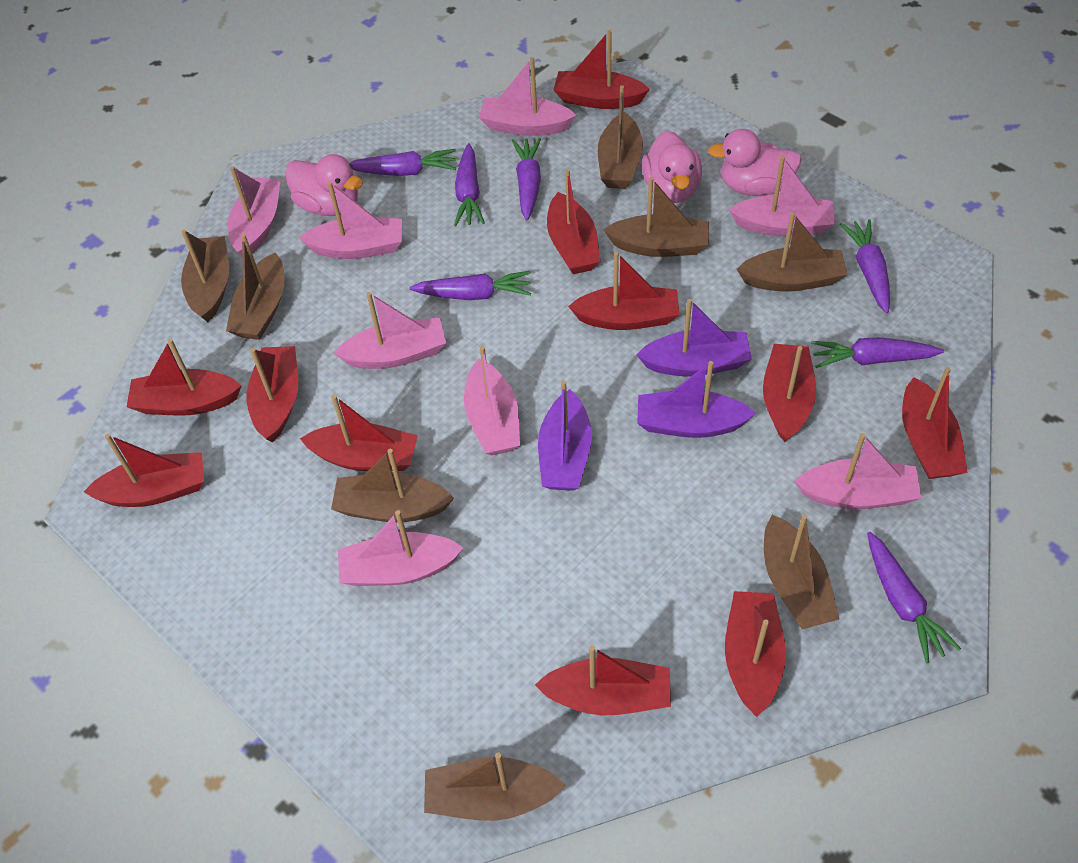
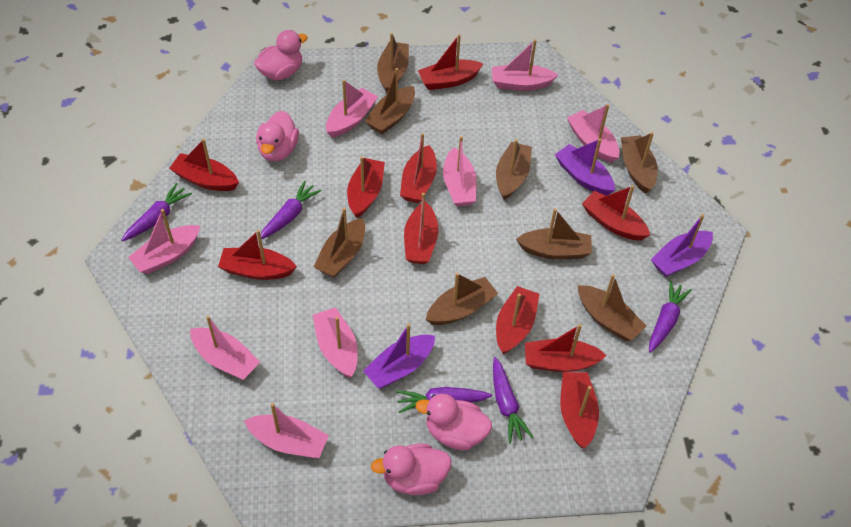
pink duck: [285,154,363,216] [642,131,702,203] [708,129,802,196] = 3 -> [254,30,308,80] [256,111,299,161] [371,443,451,495] [415,394,492,450] = 4
purple carrot: [350,149,456,176] [409,271,531,300] [454,143,485,226] [512,138,541,221] [811,337,944,368] [840,219,890,313] [867,532,961,663] = 7 -> [121,183,192,241] [261,181,321,240] [396,387,492,413] [493,357,533,443] [649,281,692,353] = 5
red boat: [84,434,204,507] [127,339,242,416] [247,346,298,443] [300,395,418,471] [535,645,671,716] [547,169,600,274] [554,30,650,109] [568,252,679,330] [725,591,786,717] [763,344,816,442] [902,367,968,479] = 11 -> [169,139,239,191] [218,230,297,280] [347,156,385,218] [400,133,437,203] [404,193,438,264] [418,34,483,90] [496,286,539,354] [525,324,607,372] [560,372,599,449] [582,185,650,241] = 10

